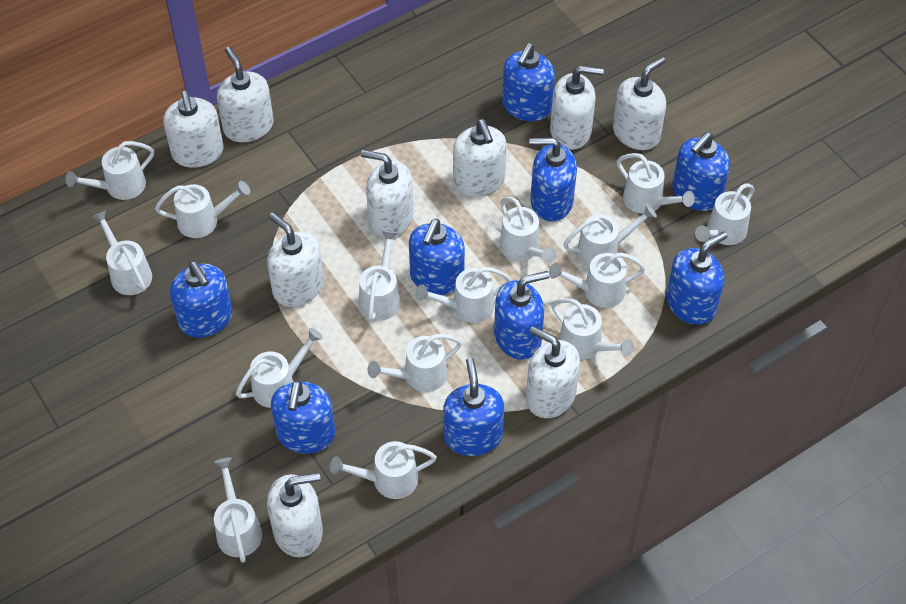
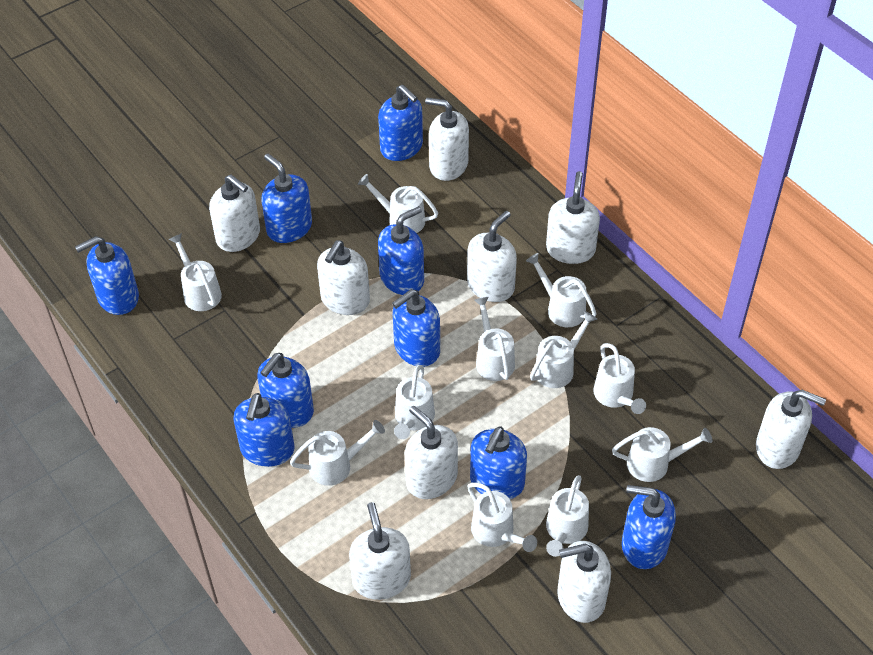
white watering can: [65,141,154,200] [92,210,152,295] [155,181,250,238] [214,458,262,563] [236,328,323,408] [330,441,437,499] [359,230,400,321] [367,334,462,392] [415,267,512,323] [499,197,557,263] [549,252,646,308] [551,298,634,360] [563,204,657,267] [617,153,695,214] [695,184,754,245] = 15 -> [169,233,222,311] [290,420,385,486] [358,174,438,233] [394,365,435,439] [467,483,537,552] [474,297,515,381] [526,253,597,327] [530,311,597,388] [546,475,589,557] [593,343,646,414] [612,427,712,482] = 11

